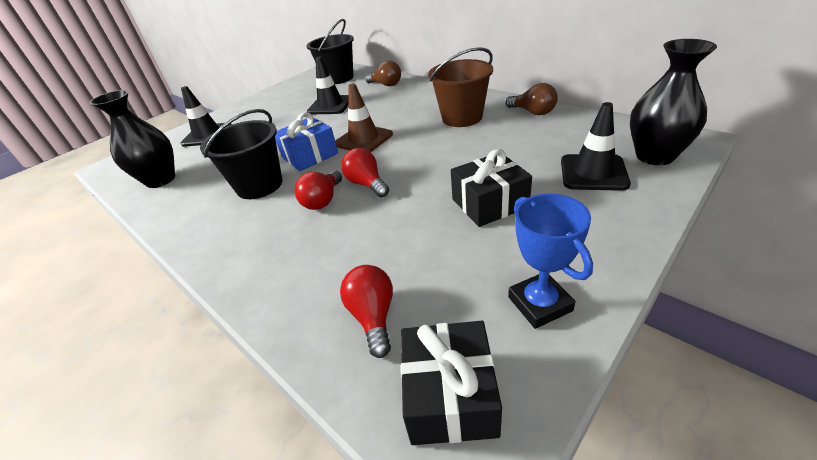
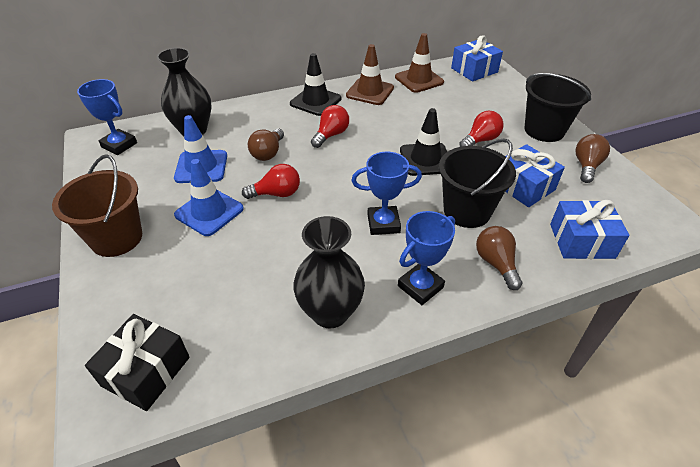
black gift: [400,321,502,445] [451,149,532,227] = 2 -> [85,314,190,411] = 1
black traffic cone: [181,86,232,147] [307,57,348,114] [561,102,631,191] = 3 -> [290,53,341,116] [400,108,447,176] = 2
blue gift: [275,112,338,171] = 1 -> [451,35,503,82] [505,144,565,207] [550,200,630,259] = 3
blue traffic cone: none = 0 -> [174,115,227,183] [174,159,244,236] = 2
blue trophy: [508,194,593,329] = 1 -> [77,79,137,155] [352,152,422,235] [398,211,455,305] = 3
brown light bulb: [365,60,401,86] [506,83,558,115] = 2 -> [248,129,284,161] [476,226,523,290] [575,134,610,183] = 3
brown traffic cone: [335,83,393,152] = 1 -> [346,44,394,105] [395,33,444,93] = 2

